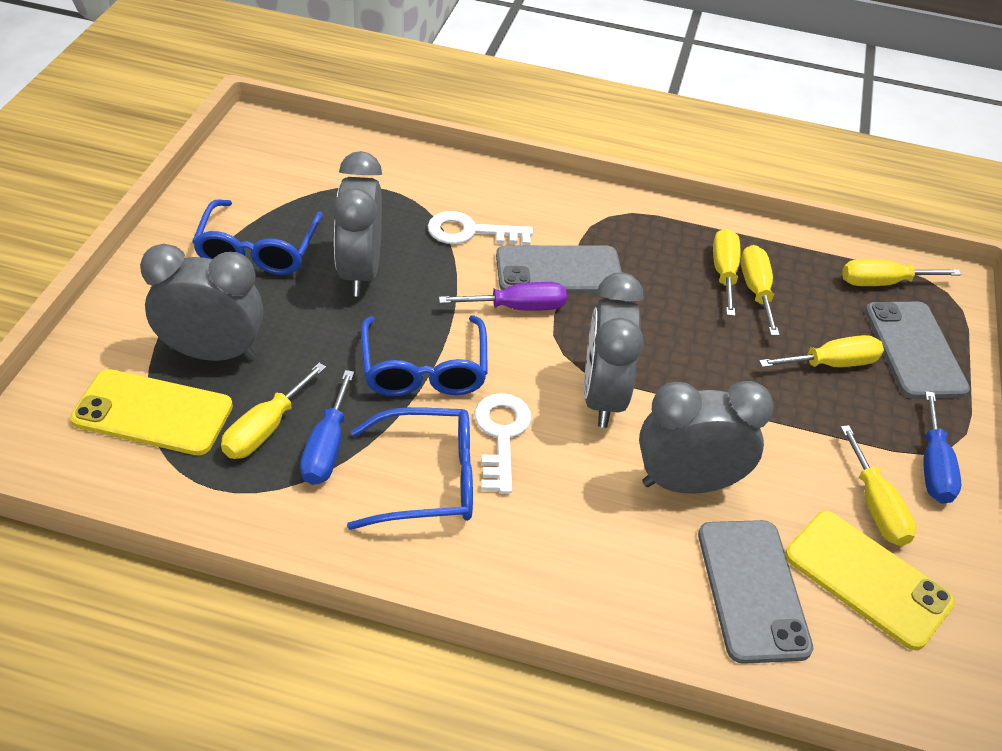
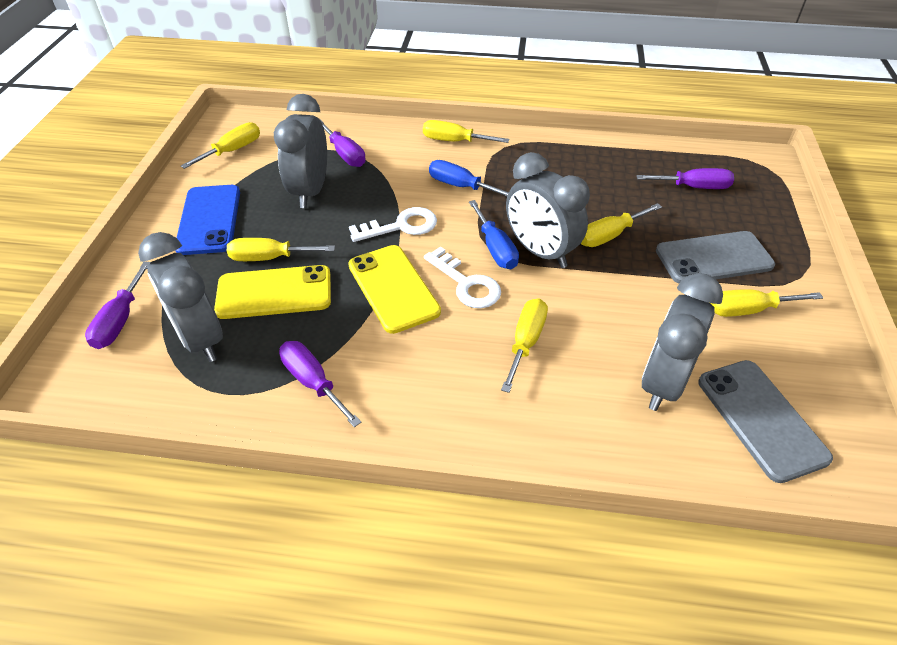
blue glasses: [192,200,323,275] [347,407,473,530] [361,315,488,396] = 3 -> none = 0
blue phone: none = 0 -> [175,185,240,255] = 1
grey phone: [496,245,622,293] [698,520,813,664] [865,302,970,399] = 3 -> [656,231,775,283] [698,360,833,483] = 2
purple screwdriver: [439,282,567,311] = 1 -> [85,261,151,349] [279,341,361,427] [321,121,366,167] [636,168,734,189] = 4

